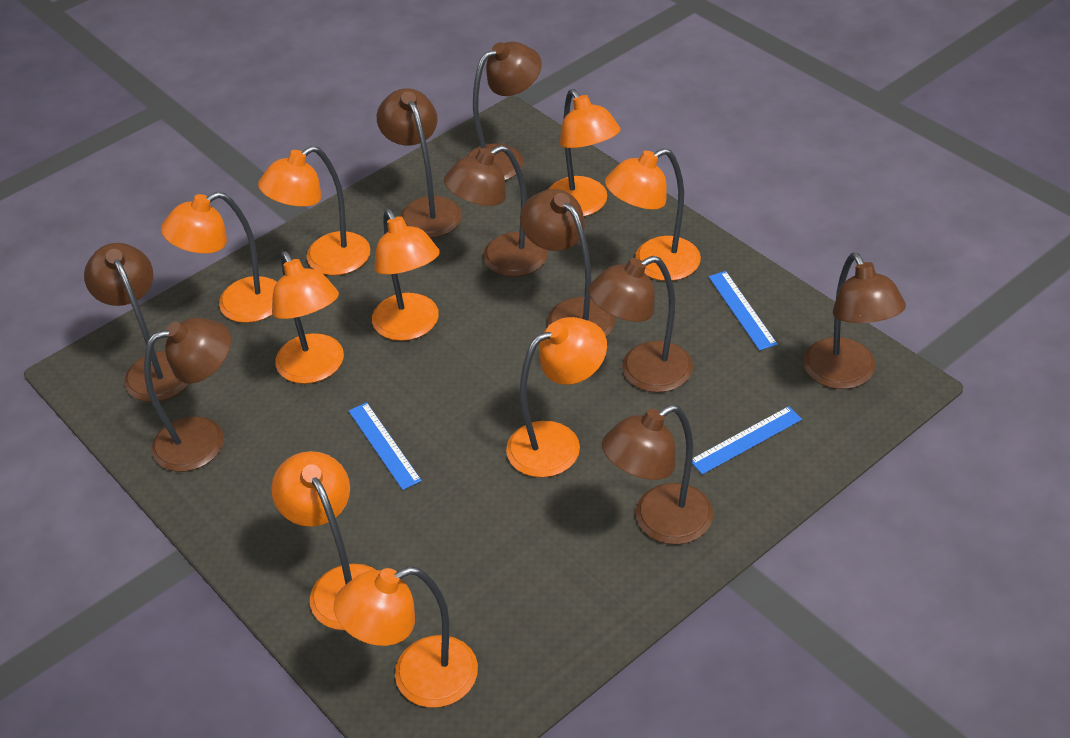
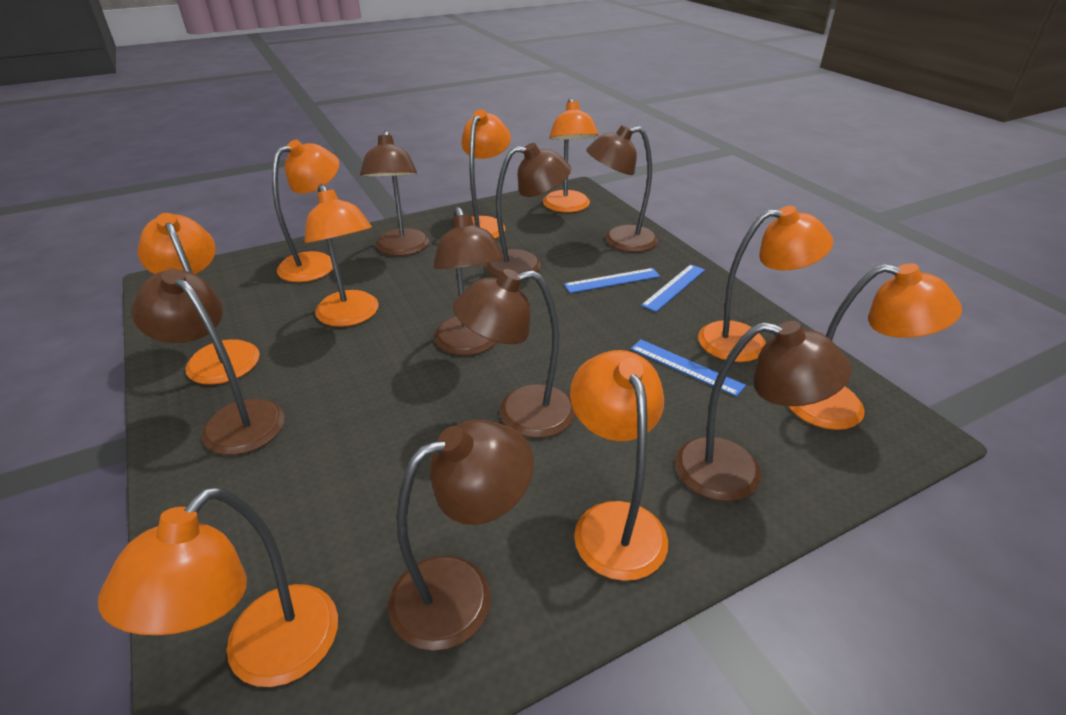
brown lamp: [84,243,189,402] [144,318,231,472] [377,88,462,238] [444,145,548,277] [467,42,542,181] [520,189,615,337] [588,256,693,393] [602,405,713,545] [803,253,906,389] = 9 -> [131,269,285,455] [360,130,429,256] [388,420,534,651] [433,207,505,355] [453,269,575,438] [485,143,571,278] [586,125,658,252] [675,321,851,501] = 8

